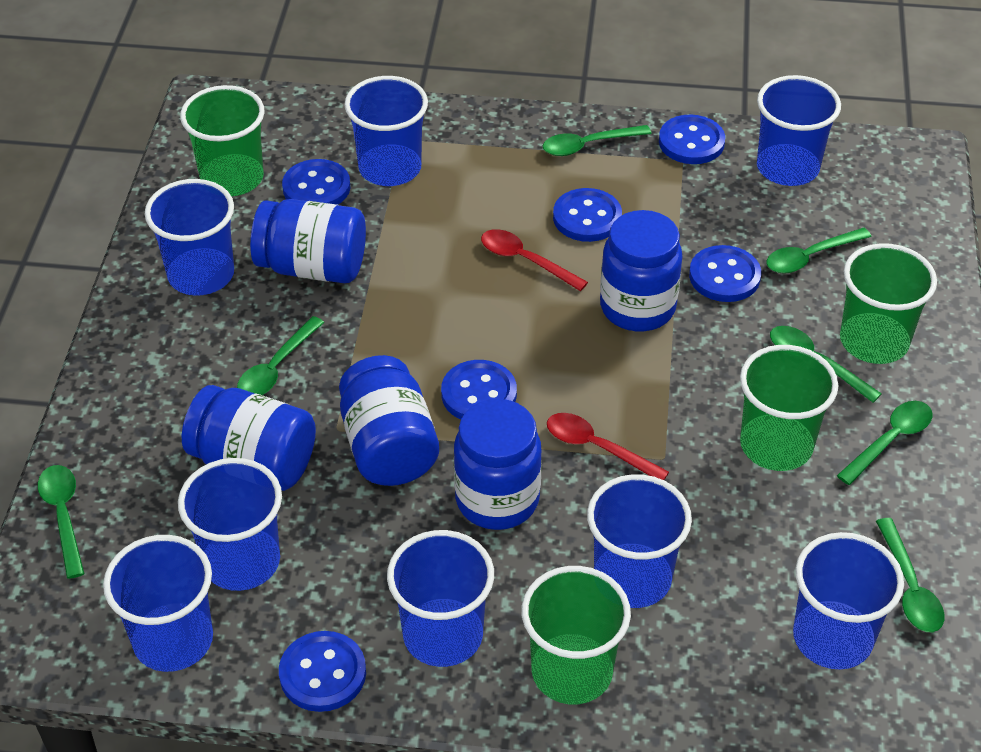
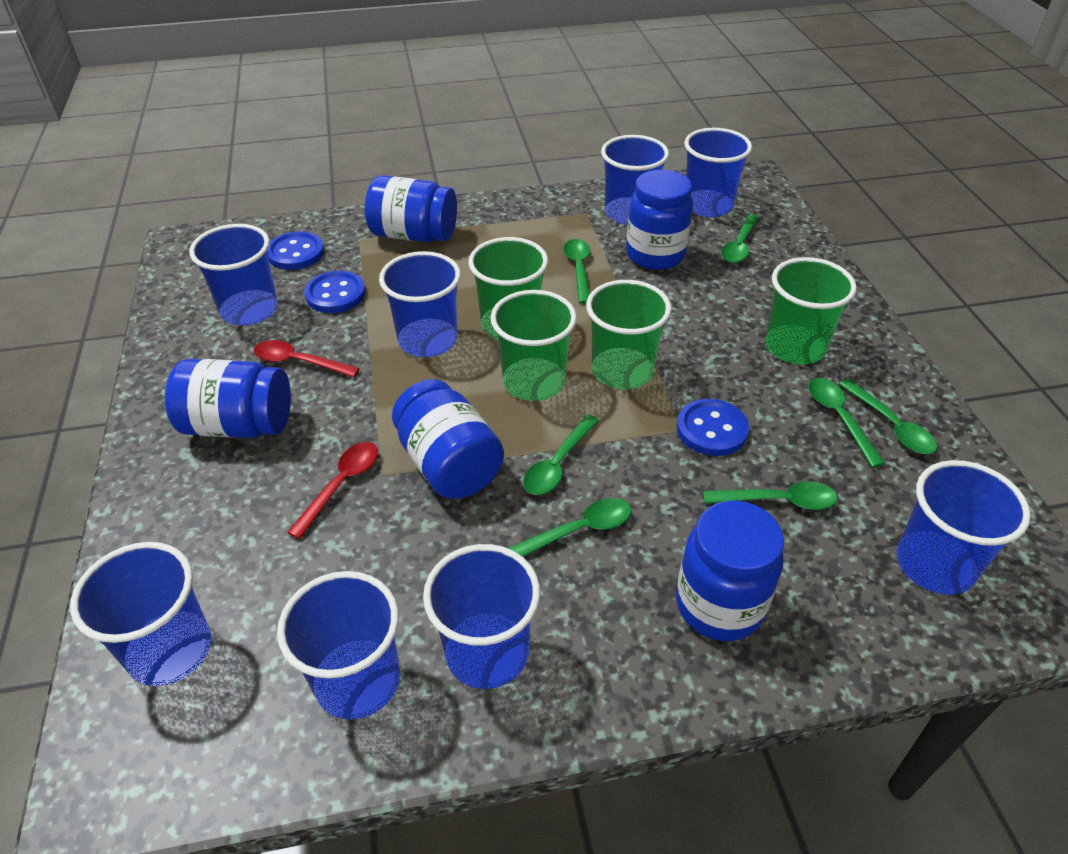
blue button: [279,631,366,712] [282,159,350,205] [441,360,517,419] [553,188,622,242] [659,115,725,164] [689,245,761,302] = 6 -> [268,231,324,270] [304,271,366,313] [677,399,749,456] = 3

